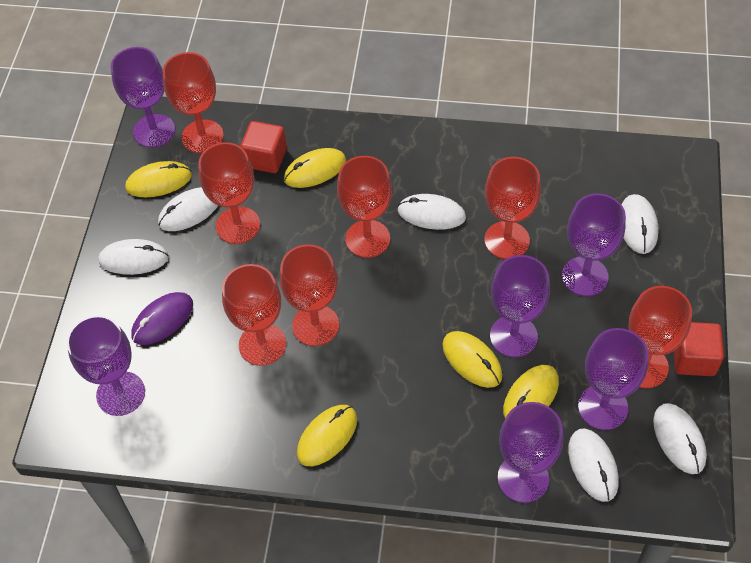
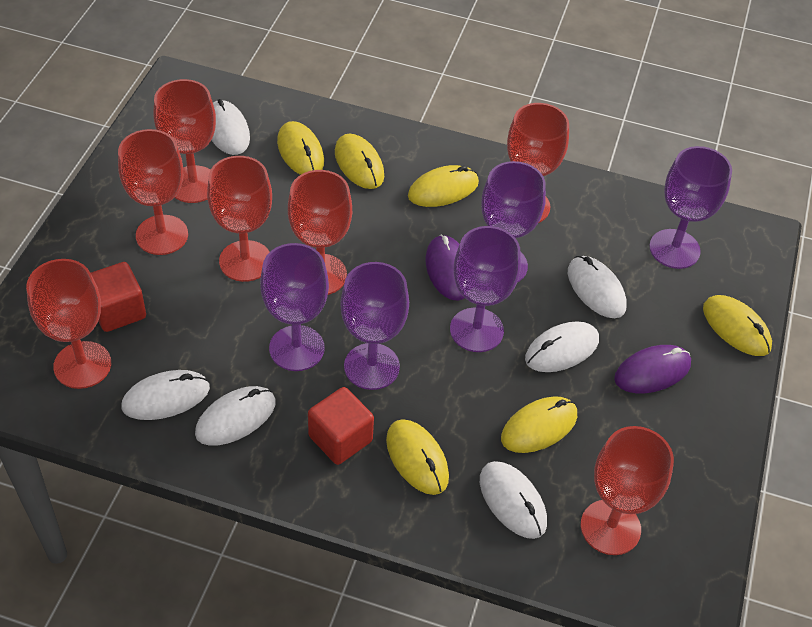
purple goblet: [67,315,145,416] [111,47,175,148] [490,255,550,357] [498,402,563,503] [562,194,626,296] [578,328,649,430] = 6 -> [260,243,329,371] [340,262,409,390] [450,226,521,352] [481,161,546,282] [649,146,732,269] = 5
purple mouse: [131,292,193,345] = 1 -> [426,235,464,300] [614,345,691,393] = 2
yellow mouse: [125,161,192,197] [284,148,346,188] [297,405,357,466] [442,331,503,388] [503,365,559,419] = 5 -> [277,121,324,175] [335,134,384,189] [386,419,449,495] [408,165,479,207] [501,396,577,453] [703,295,772,356] = 6

